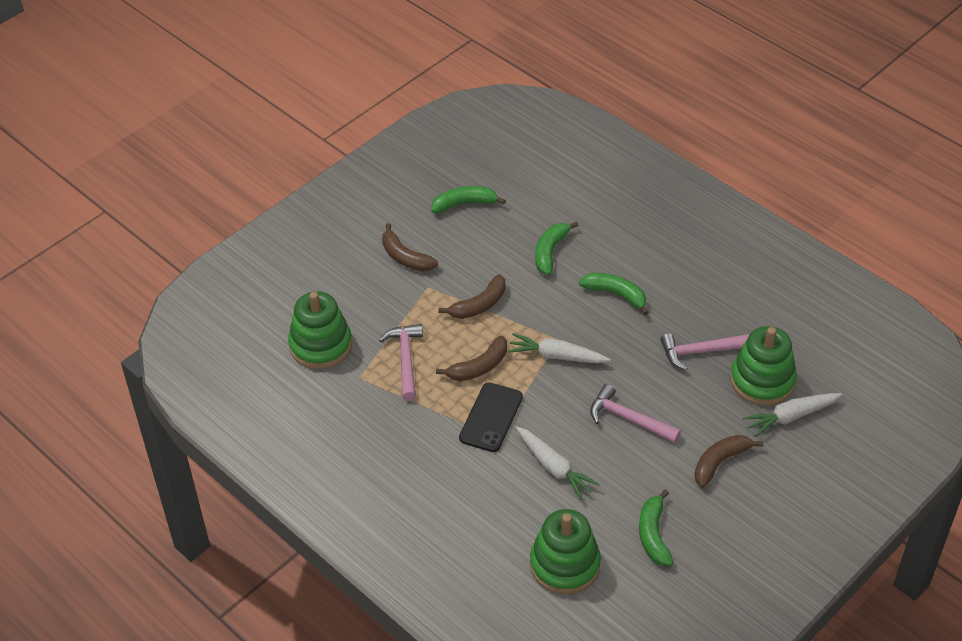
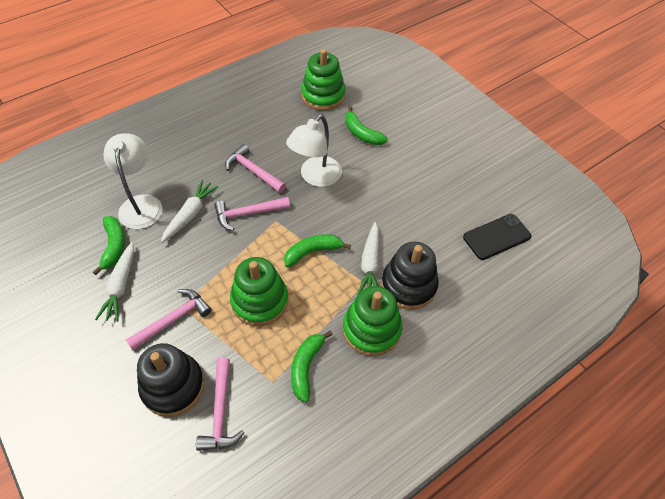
black stacking toy: none = 0 -> [137,343,204,417] [381,242,439,310] = 2
brown banana: [382,223,438,271] [436,336,507,381] [438,274,505,319] [694,435,764,488] = 4 -> none = 0
pink hammer: [379,324,423,401] [590,384,681,443] [661,333,750,370] = 3 -> [126,289,212,350] [196,358,244,451] [214,197,290,231] [225,144,286,193] = 4
white lamp: none = 0 -> [103,133,163,229] [286,115,342,187] = 2

